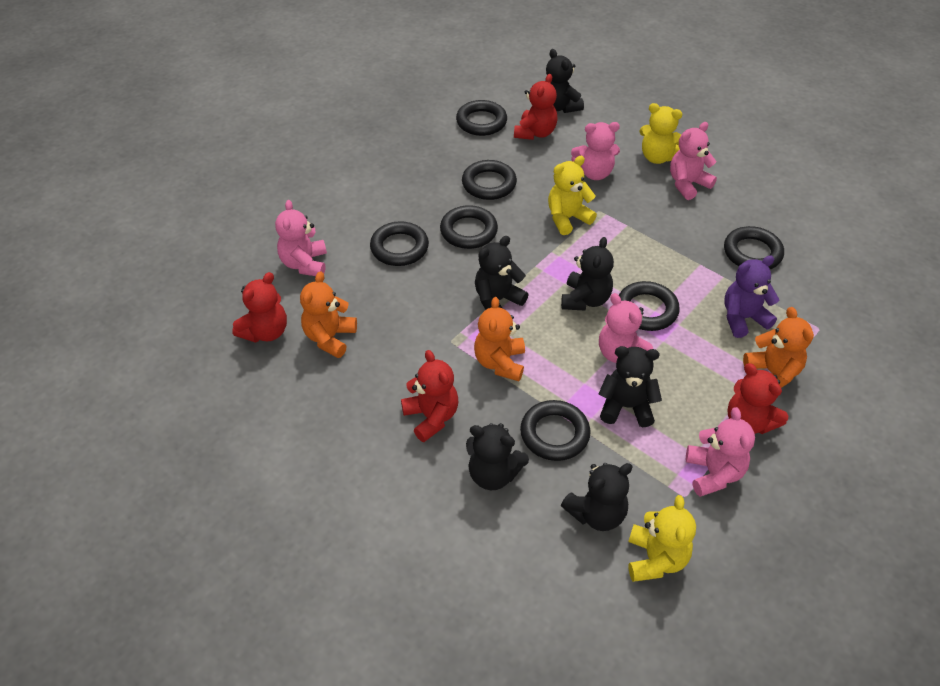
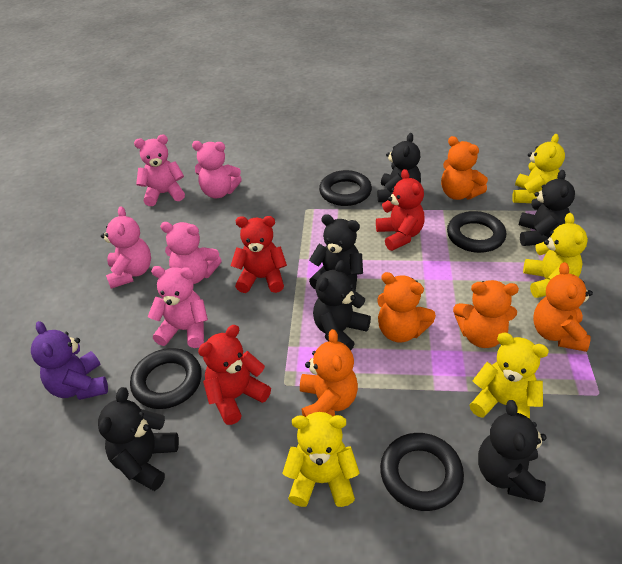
black ring: [370,221,429,266] [440,205,498,249] [456,100,507,136] [462,160,517,200] [520,400,590,461] [619,281,680,331] [724,226,784,269] = 7 -> [130,348,202,409] [319,170,372,206] [380,433,464,511] [447,211,506,253] = 4
orange teddy bear: [300,271,357,358] [474,297,525,381] [743,307,814,388] = 3 -> [300,329,358,417] [377,272,436,342] [441,136,488,200] [453,280,519,348] [533,262,593,352] = 5
red teddy bear: [232,272,287,343] [401,350,458,442] [514,74,558,140] [727,363,788,434] = 4 -> [198,325,271,425] [231,216,287,293] [376,169,425,251] = 3
yellow teddy bear: [548,156,597,235] [628,495,696,582] [640,103,683,164] = 3 -> [282,412,360,507] [470,332,549,419] [512,134,565,203] [523,213,588,298] = 4

